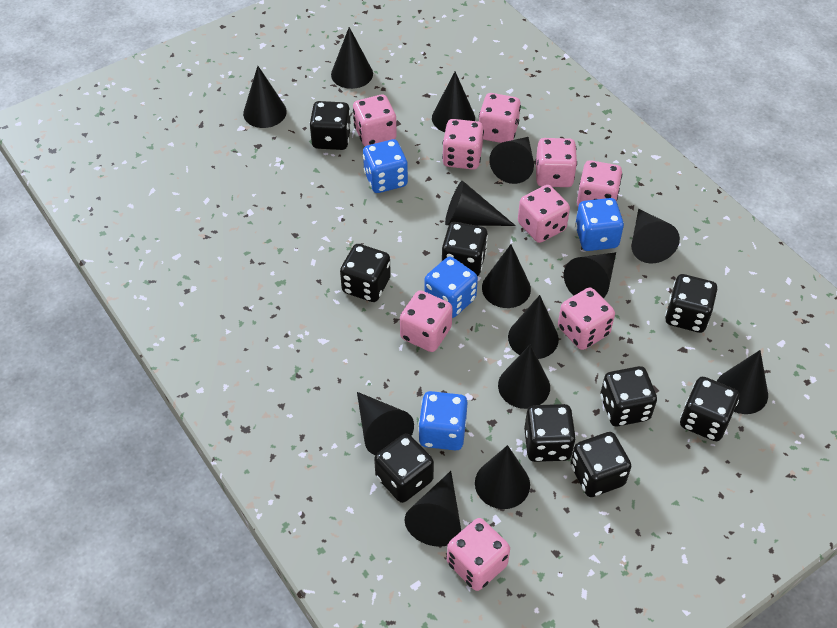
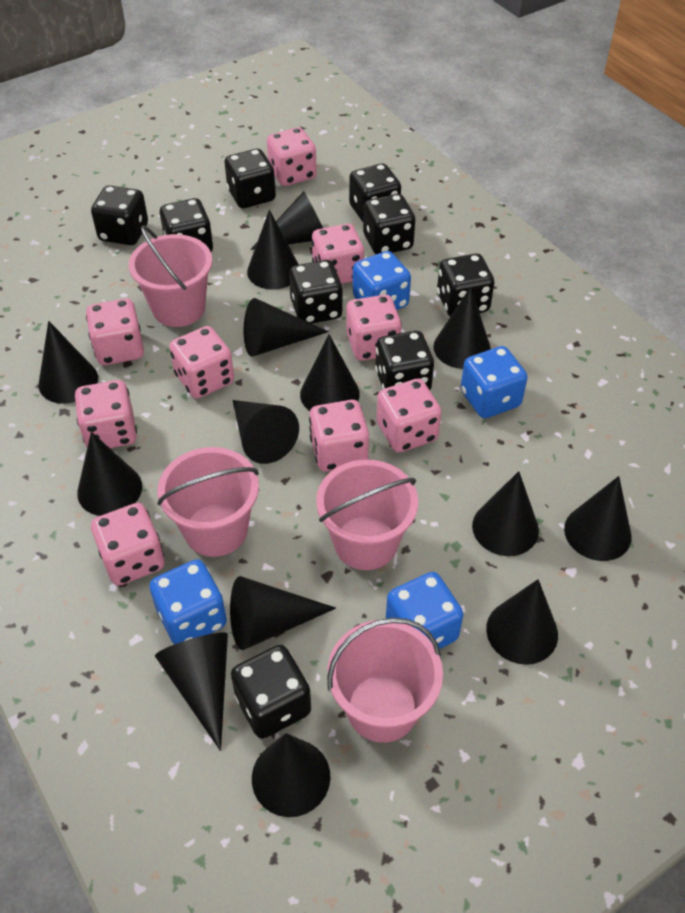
pink bucket: none = 0 -> [129,225,212,327] [157,447,259,557] [316,460,418,570] [327,618,443,743] = 4

